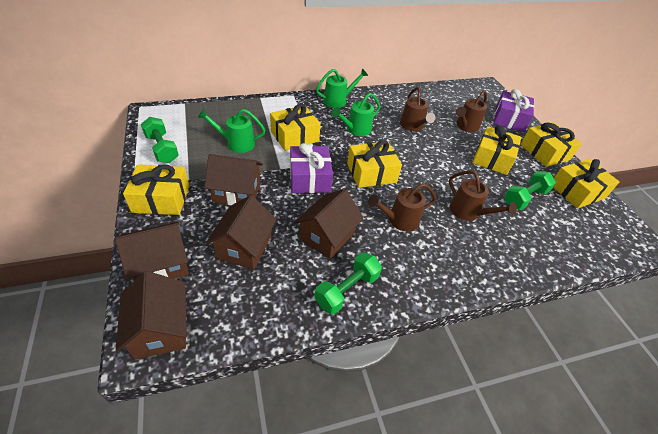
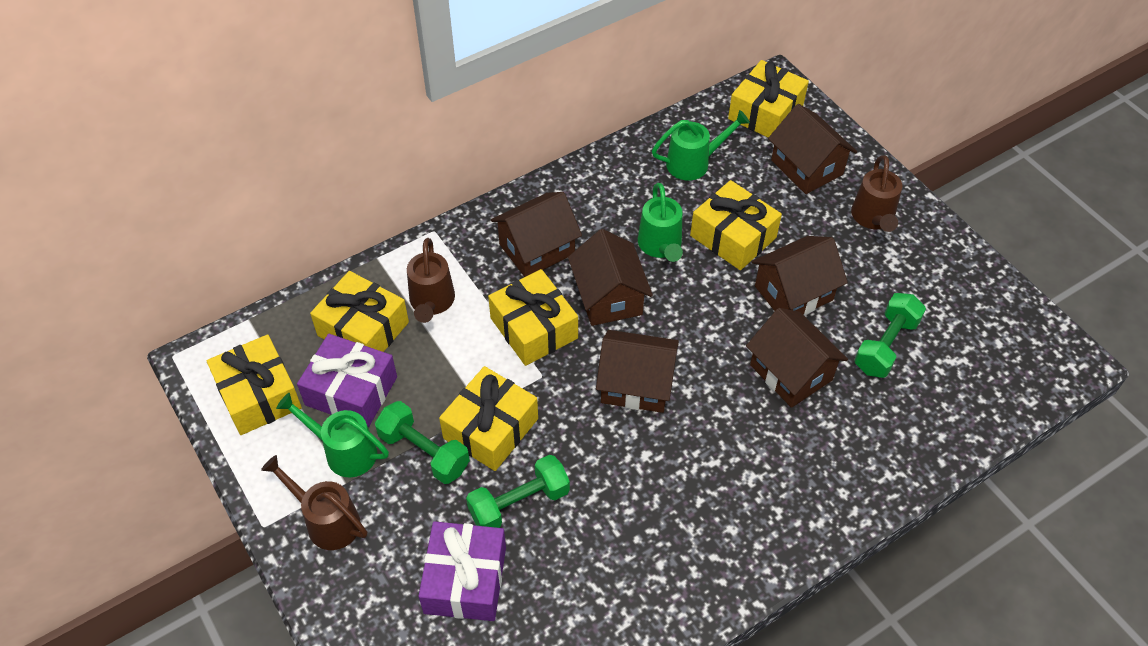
brown house: [115,222,189,280] [116,271,187,360] [204,154,263,205] [206,195,277,270] [294,189,364,259] = 5 -> [491,192,582,277] [568,229,653,326] [596,330,679,413] [746,308,848,408] [752,236,848,315] [768,104,857,194] = 6
brown watering can: [368,183,436,231] [400,87,436,131] [449,170,517,221] [456,90,487,132] = 4 -> [261,455,367,550] [407,238,455,323] [851,155,902,232] = 3

